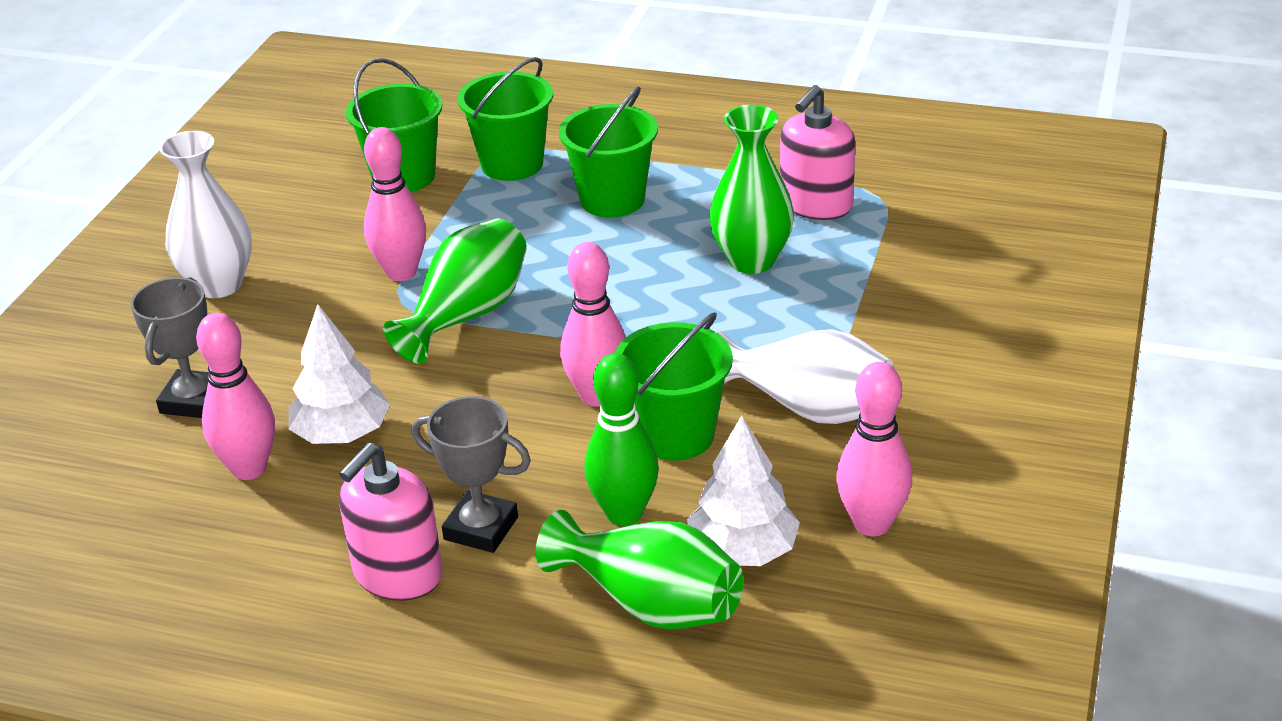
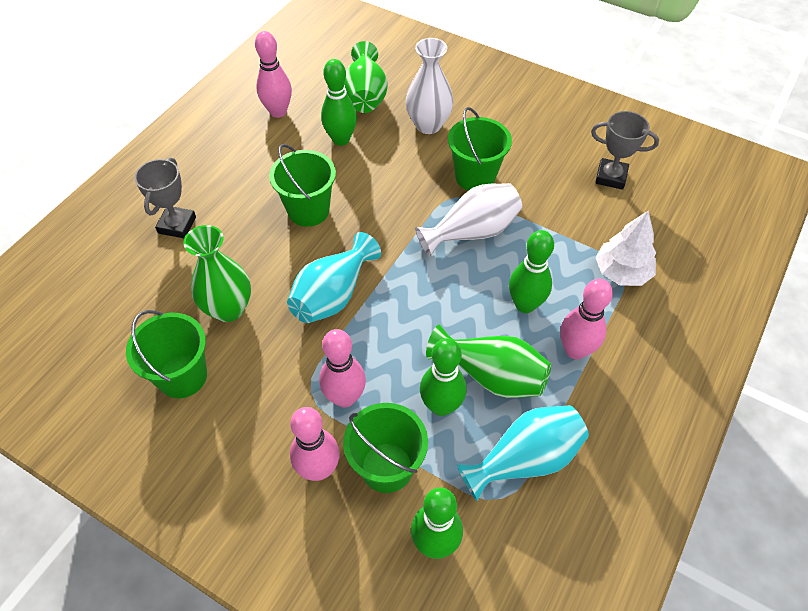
green bowling pin: [584,353,659,526] = 1 -> [321,59,357,146] [411,487,463,559] [420,338,466,416] [509,230,554,313] = 4
pink soap dispenser: [339,443,443,601] [780,85,855,220] = 2 -> none = 0
turquoise vase: none = 0 -> [287,232,381,323] [457,405,589,501] = 2
white tree: [288,304,390,444] [687,416,800,566] = 2 -> [595,211,656,286] = 1

